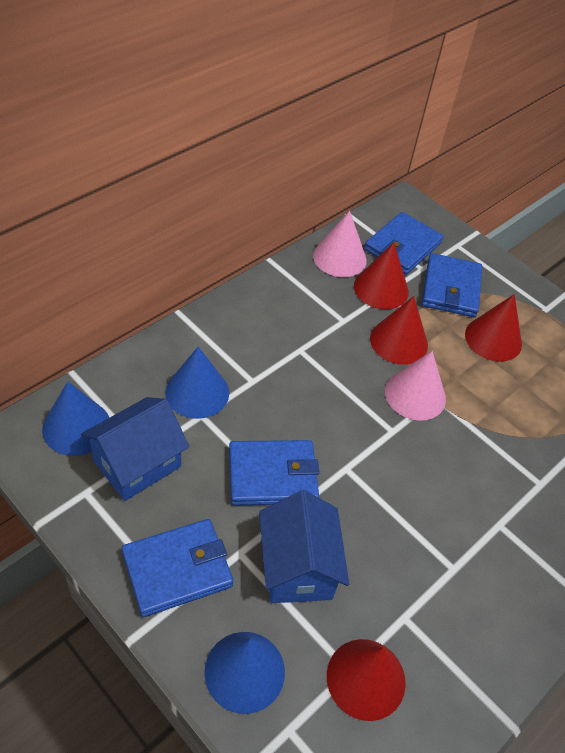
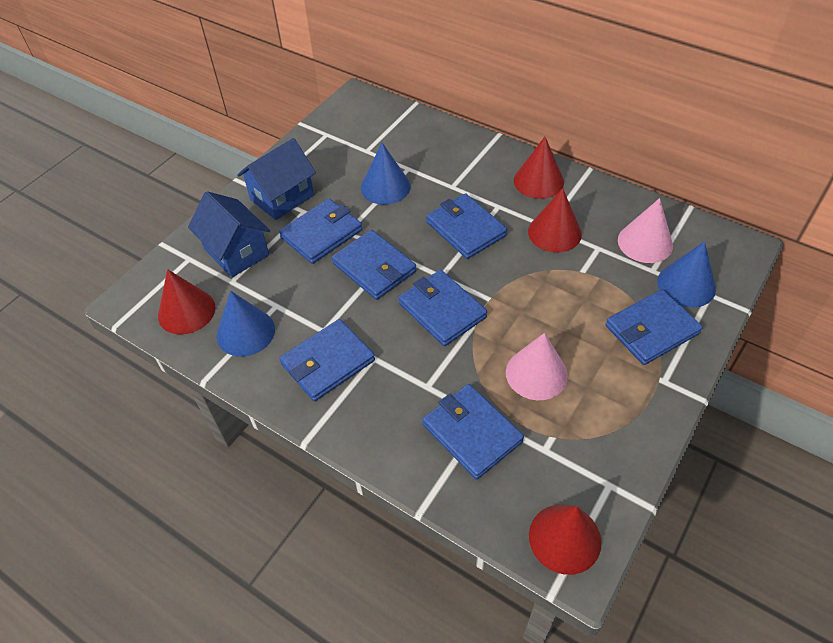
blue wallet: [122,519,234,617] [229,440,320,506] [364,212,443,275] [422,253,482,317] = 4 -> [279,199,362,264] [279,319,375,401] [332,230,416,300] [398,270,487,346] [422,384,524,480] [426,193,507,259] [605,289,703,365] = 7

